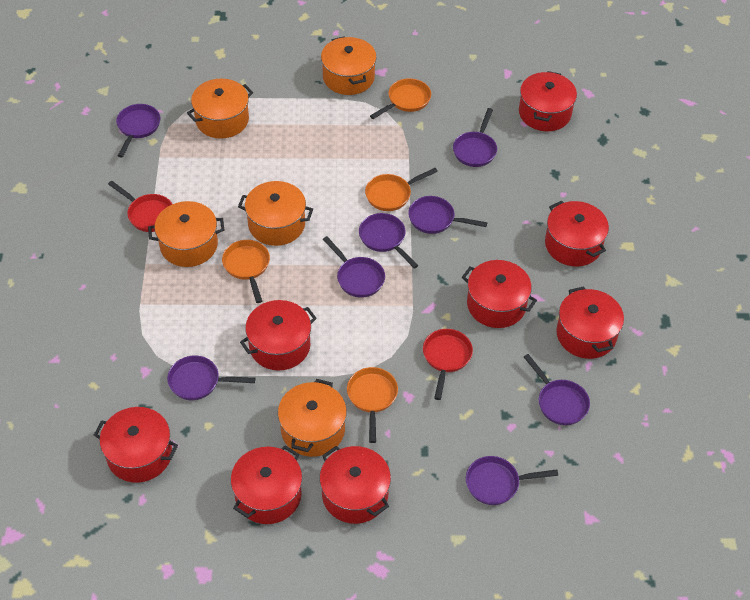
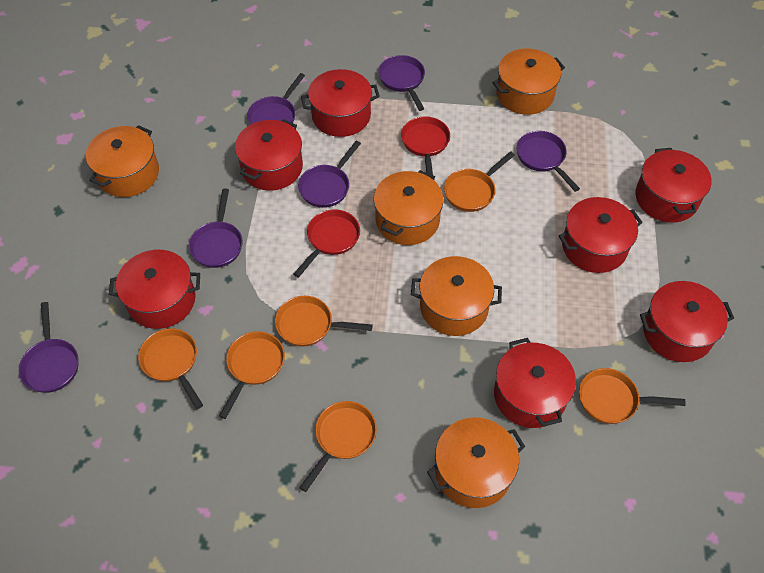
orange pan: [222,240,270,303] [347,367,398,443] [365,168,438,211] [370,78,431,119] = 4 -> [138,328,203,409] [219,331,285,419] [275,296,373,347] [299,401,377,492] [444,151,515,212] [579,368,685,424] = 6
purple pan: [116,104,160,158] [167,355,255,400] [323,236,385,298] [359,213,419,269] [408,196,487,234] [453,108,497,167] [466,456,558,505] [524,354,590,425] = 8 -> [19,302,79,393] [189,188,243,268] [247,73,305,125] [298,141,361,208] [378,55,425,111] [517,131,580,192] = 6
red pot: [94,407,178,483] [231,445,302,524] [240,300,317,371] [320,446,391,524] [462,260,537,328] [519,71,577,131] [545,201,609,266] [556,286,624,359] = 8 -> [109,250,200,329] [235,119,303,191] [301,69,380,137] [494,338,576,428] [559,197,643,273] [635,148,712,222] [640,281,734,362] = 7

